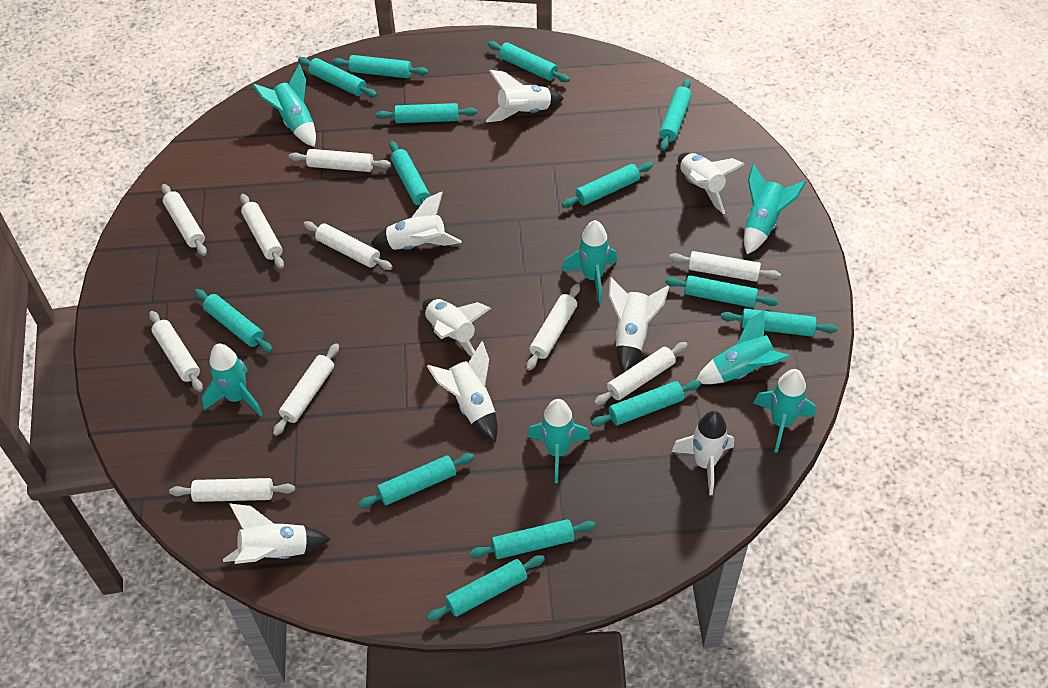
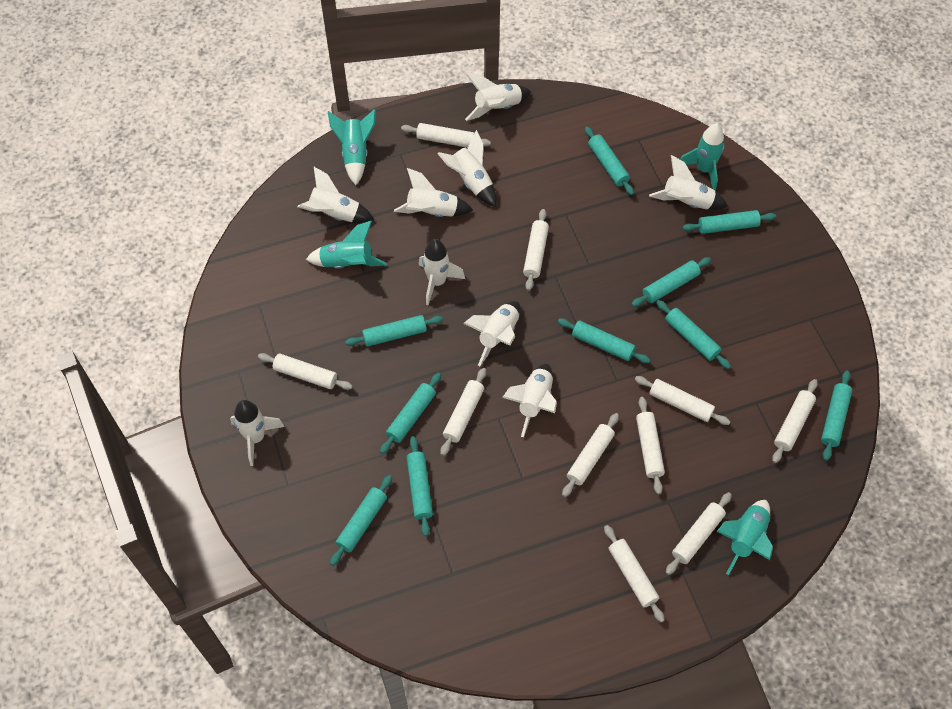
turquoise rocket: [202,344,263,417] [253,65,316,147] [527,399,590,483] [562,220,617,303] [696,309,790,384] [744,164,806,254] [754,369,816,453] = 7 -> [306,221,387,269] [328,109,376,185] [680,123,725,191] [716,500,773,575] = 4
turquoise rolling pin: [195,289,273,352] [298,57,377,97] [332,55,428,78] [358,453,474,508] [376,103,477,123] [390,141,430,205] [427,555,545,621] [470,519,596,559] [488,41,570,82] [562,162,653,207] [591,380,701,427] [660,79,692,151] [665,275,778,308] [720,308,837,337] = 14 -> [330,475,392,566] [345,315,443,347] [380,373,441,454] [406,436,433,536] [558,318,650,363] [585,126,634,195] [631,257,711,307] [656,300,731,369] [682,210,776,234] [821,370,852,461] = 10
white rocket: [223,503,330,564] [370,192,462,250] [422,298,491,357] [427,341,498,442] [486,70,564,122] [609,277,669,373] [671,411,734,495] [678,153,745,214] = 8 -> [230,400,285,466] [298,166,374,223] [394,168,473,217] [419,239,465,305] [437,130,497,207] [463,301,520,366] [465,74,531,121] [502,364,557,437] [649,155,728,210] = 9

